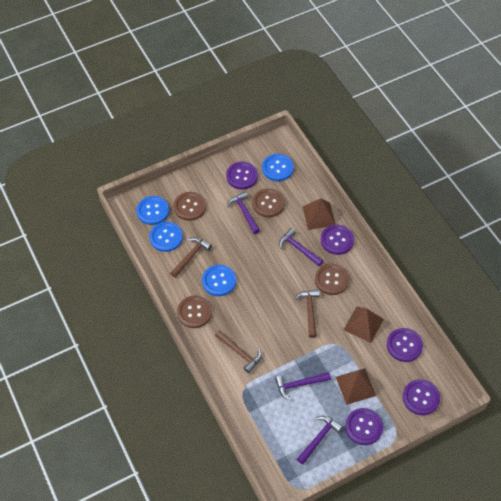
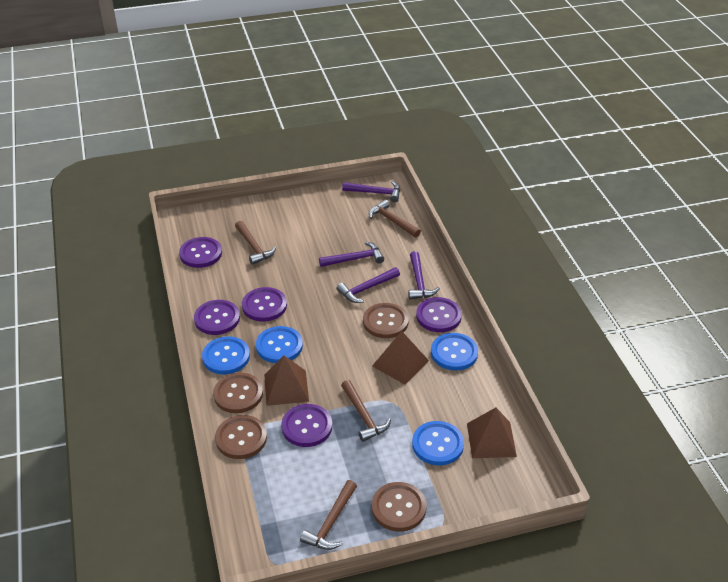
brown hammer: [170,237,212,278] [215,330,262,373] [295,289,320,338] = 3 -> [235,221,276,265] [300,480,357,550] [341,380,391,442] [369,199,421,238] = 4

